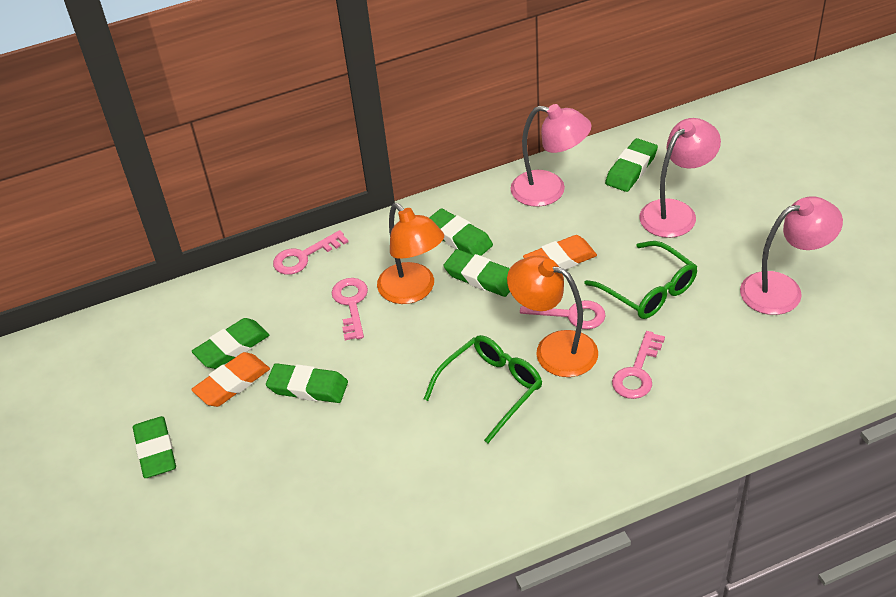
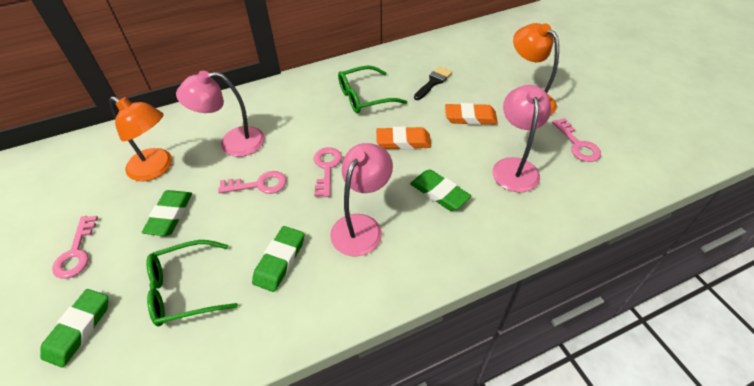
black brush: none = 0 -> [414,66,452,100] = 1
green eraser: [133,416,176,478] [192,318,269,369] [266,363,348,403] [429,208,493,256] [443,249,510,297] [605,138,658,192] = 6 -> [40,289,108,368] [142,190,192,236] [252,226,305,292] [410,169,471,211] = 4

